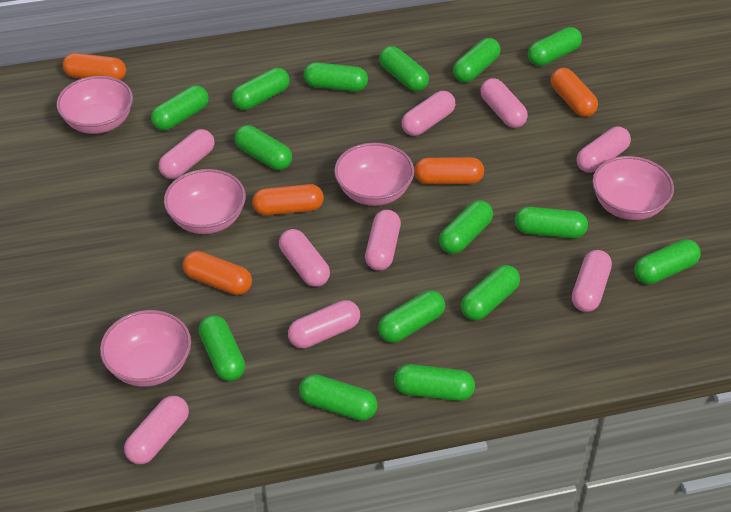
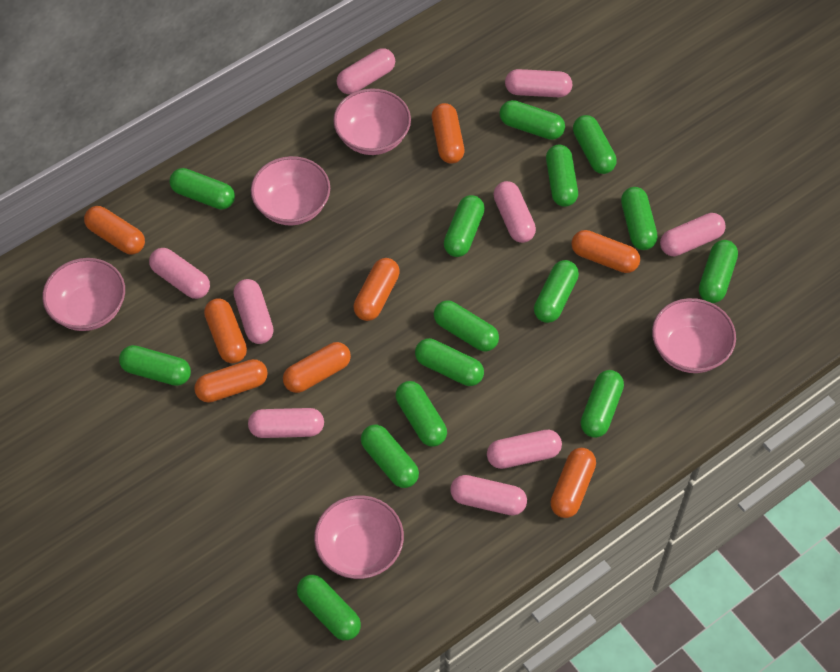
orange capsule: [63,53,126,80] [183,251,252,295] [252,184,324,216] [414,157,484,184] [551,68,598,117] = 5 -> [84,206,145,255] [194,359,268,403] [204,298,247,363] [283,342,351,393] [354,258,400,321] [432,103,465,164] [550,448,596,518] [571,230,640,273] = 8

